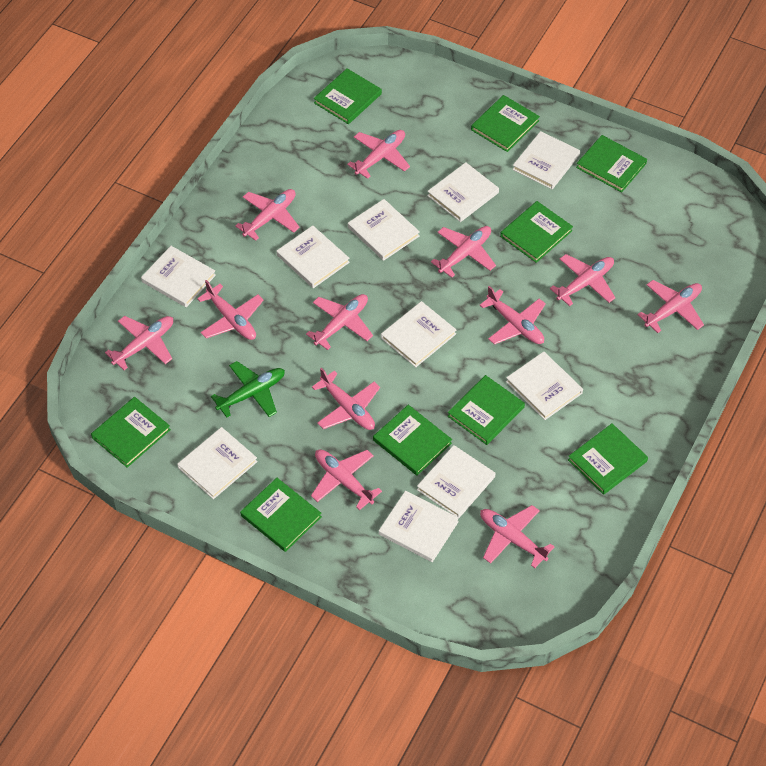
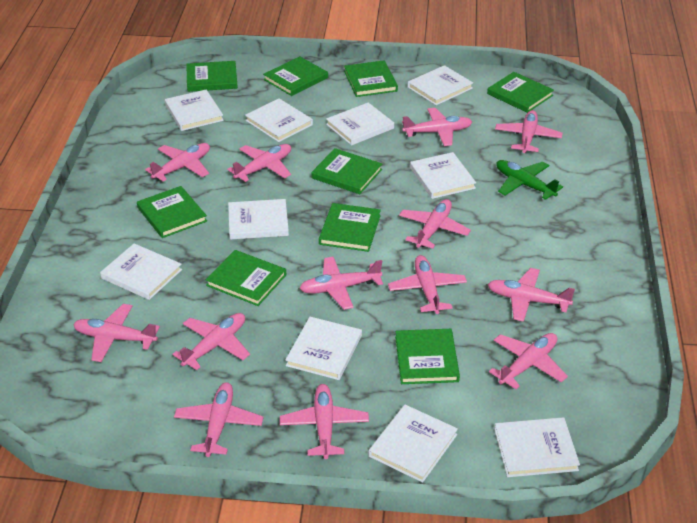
pink plane: [105,316,173,370] [197,280,264,340] [235,189,300,241] [306,294,373,350] [311,449,382,510] [312,368,380,430] [347,130,410,179] [431,226,496,278] [480,286,546,345] [480,505,555,568] [550,254,615,306] [637,280,704,333] = 12 -> [73,304,160,362] [145,143,210,182] [172,313,250,370] [174,382,264,457] [227,144,291,182] [280,384,369,459] [299,257,383,310] [388,255,467,314] [399,199,471,249] [402,108,472,146] [488,268,575,322] [489,333,568,389] [495,110,563,153] = 13

